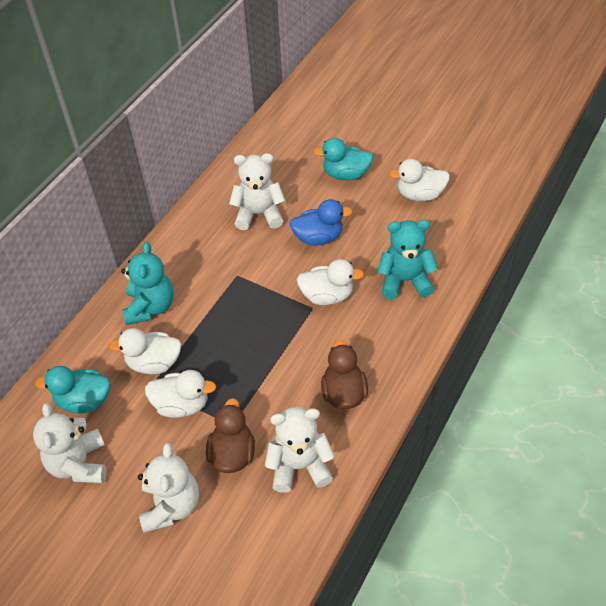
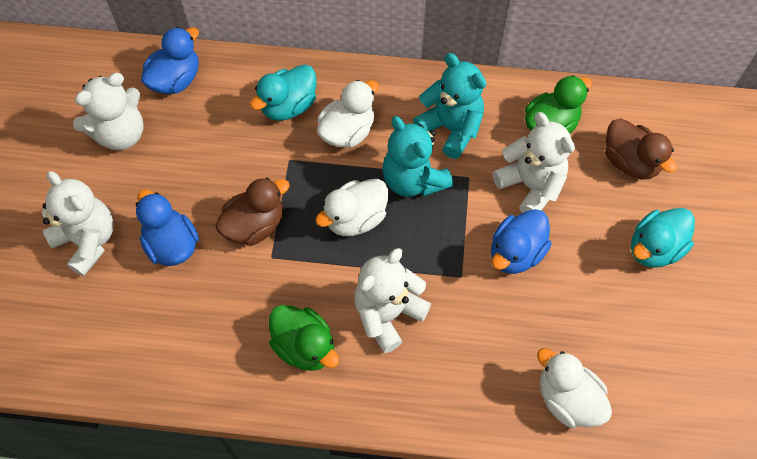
blue duck: [290,199,353,246] = 1 -> [136,189,199,266] [141,27,199,94] [491,209,552,274] = 3
green duck: none = 0 -> [269,305,339,371] [525,75,592,134] = 2
white duck: [109,328,181,375] [145,370,216,418] [296,259,364,305] [389,159,450,201] = 4 -> [315,178,388,236] [317,80,379,148] [537,348,612,428] = 3

